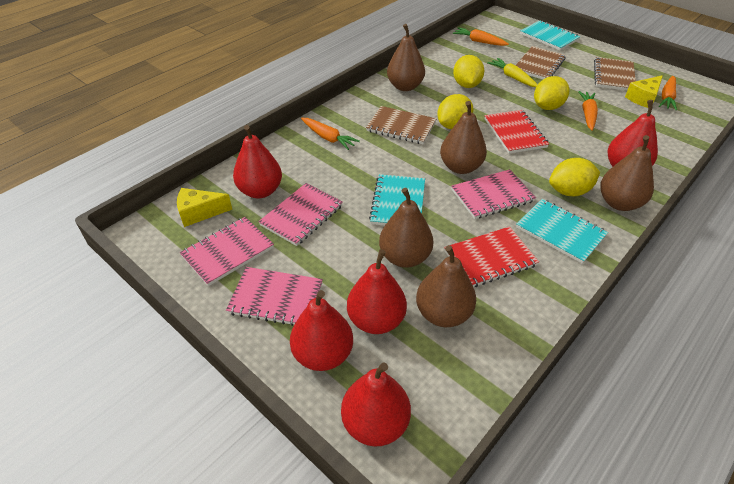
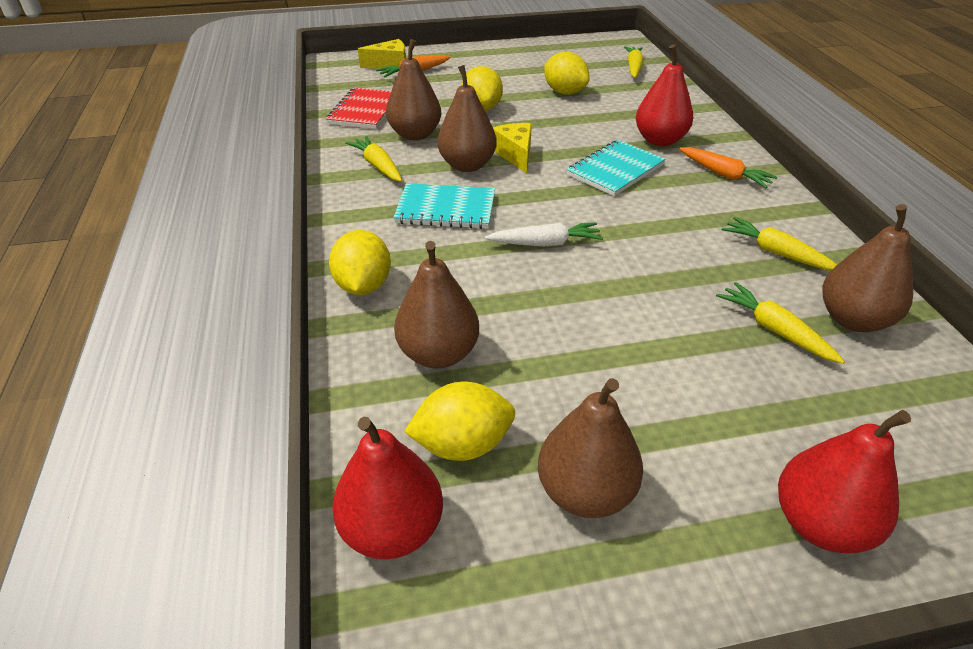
brown notebook: [366,106,437,144] [515,46,566,79] [594,57,636,91] = 3 -> none = 0
orange carrot: [301,118,360,150] [453,27,509,46] [578,91,598,131] [659,76,677,111] = 4 -> [376,55,450,77] [679,147,778,188] = 2
pink notebook: [180,217,274,286] [226,267,323,326] [258,183,343,246] [451,169,536,219] = 4 -> none = 0
red notebook: [444,226,539,287] [485,110,549,154] = 2 -> [326,87,391,129] = 1
red pear: [233,125,282,198] [290,290,353,371] [341,362,411,446] [347,249,407,334] [608,100,658,167] = 5 -> [332,417,443,559] [636,44,694,146] [778,410,911,553] = 3
turquoise notebook: [369,174,425,226] [516,199,608,264] [520,20,580,50] = 3 -> [393,183,495,229] [567,140,666,196] = 2
white carrot: none = 0 -> [485,222,603,247] = 1
yellow carrot: [487,58,538,87] = 1 -> [345,136,402,182] [624,46,644,78] [716,282,845,364] [722,217,837,271] = 4

